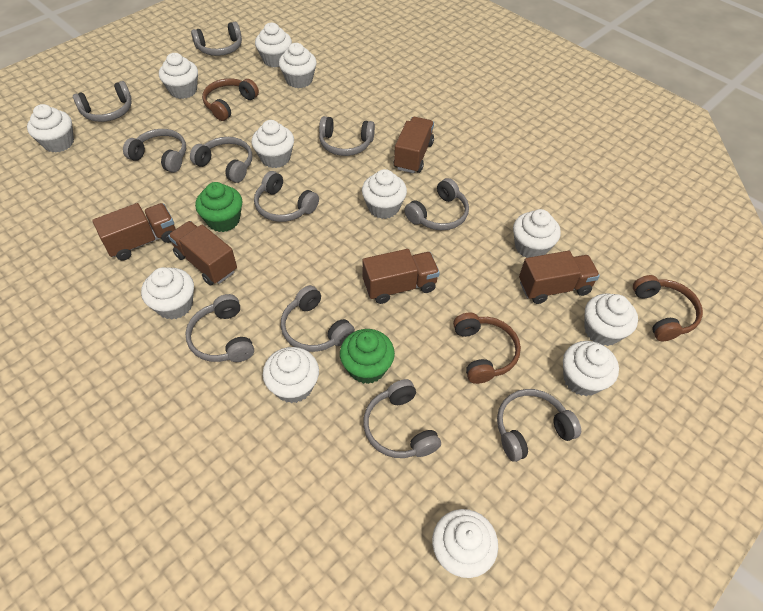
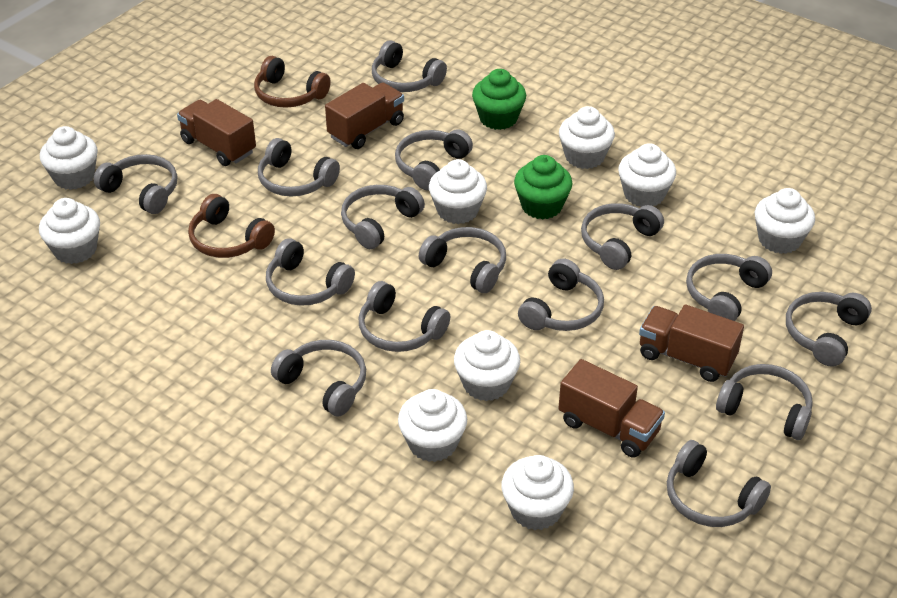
brown headphones: [202,78,259,121] [453,313,521,384] [633,275,703,341] = 3 -> [188,194,275,258] [254,56,331,108] = 2
brown truck: [92,203,176,260] [168,221,237,285] [362,249,440,304] [394,117,434,173] [519,251,600,304] = 5 -> [177,99,256,166] [325,82,404,149] [558,359,665,458] [639,304,744,382] = 4
grey headphones: [73,81,132,122] [123,129,186,173] [186,294,254,362] [190,137,252,183] [191,22,242,56] [254,171,319,222] [281,285,355,352] [319,116,375,156] [363,379,441,458] [404,178,469,230] [497,389,581,462] = 11 -> [94,154,177,214] [258,138,340,196] [266,238,355,306] [271,340,366,416] [341,185,425,249] [359,281,450,352] [372,40,447,92] [395,129,473,191] [419,227,506,293] [518,259,604,331] [581,203,664,270] [667,440,771,527] [686,254,772,321] [716,364,813,440] [786,292,872,367] = 15
white cupcake: [27,104,74,153] [141,267,194,320] [159,53,198,99] [251,120,294,168] [255,23,292,67] [263,347,319,403] [279,43,317,88] [362,169,407,219] [432,509,498,578] [513,209,561,258] [563,341,619,396] [584,294,638,346] = 12 -> [39,198,100,264] [40,126,98,190] [398,389,467,462] [429,159,487,224] [454,330,520,401] [501,455,574,530] [559,106,615,169] [618,143,676,207] [755,188,815,254] = 9

